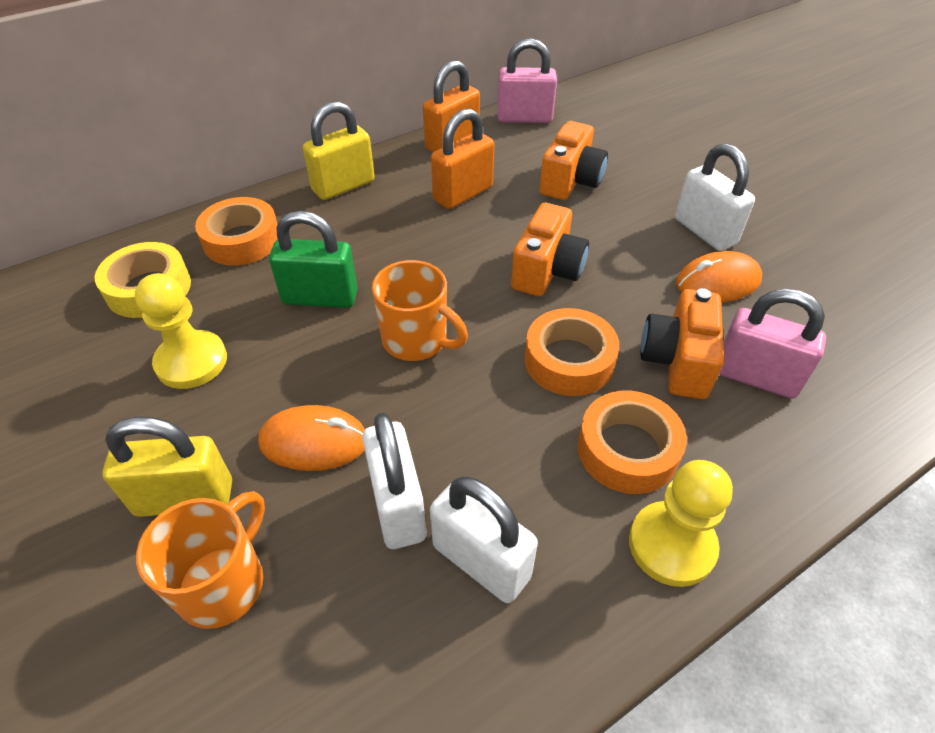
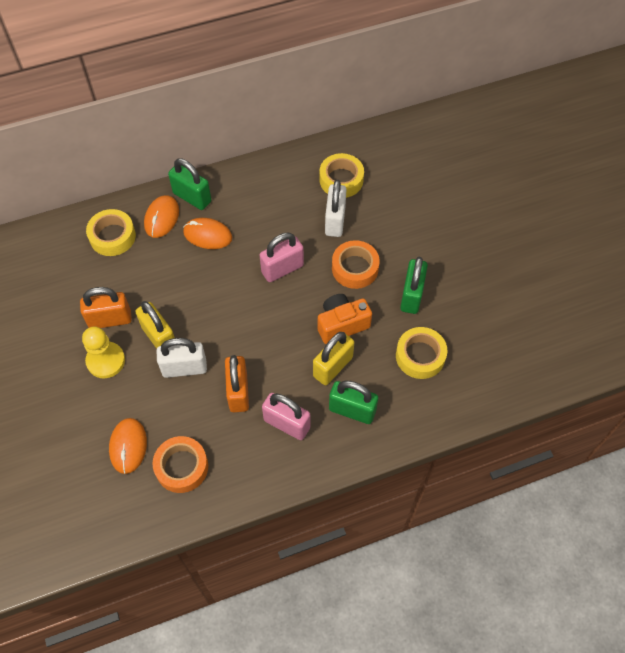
green padlock: [269,211,358,308] = 1 -> [168,158,211,210] [329,381,378,424] [400,257,428,314] = 3
orange camera: [511,203,589,296] [540,121,608,200] [640,288,724,399] = 3 -> [318,294,372,344] = 1
orange mouse: [258,405,365,471] [676,251,762,302] = 2 -> [109,418,147,474] [144,195,179,238] [183,218,232,249] = 3
orange mug: [136,491,265,629] [372,260,468,361] = 2 -> none = 0
orange tape: [195,197,278,266] [525,308,619,396] [578,391,687,494] = 3 -> [153,436,208,493] [332,240,380,289] = 2
white padlock: [362,413,426,549] [430,476,538,603] [675,143,755,251] = 3 -> [157,338,207,378] [325,180,346,237] = 2
yellow pawn: [135,273,227,389] [629,460,733,587] = 2 -> [82,327,125,378] = 1
yellow tape: [95,242,191,318] = 1 -> [86,209,136,256] [319,153,364,198] [396,327,447,379] = 3

